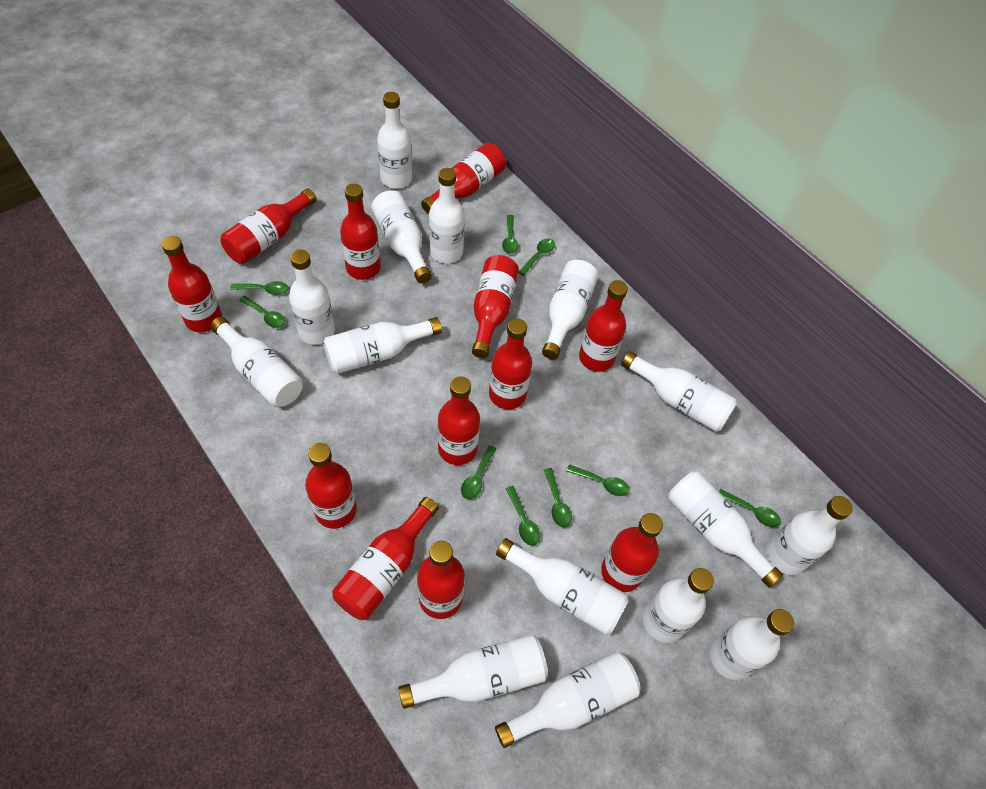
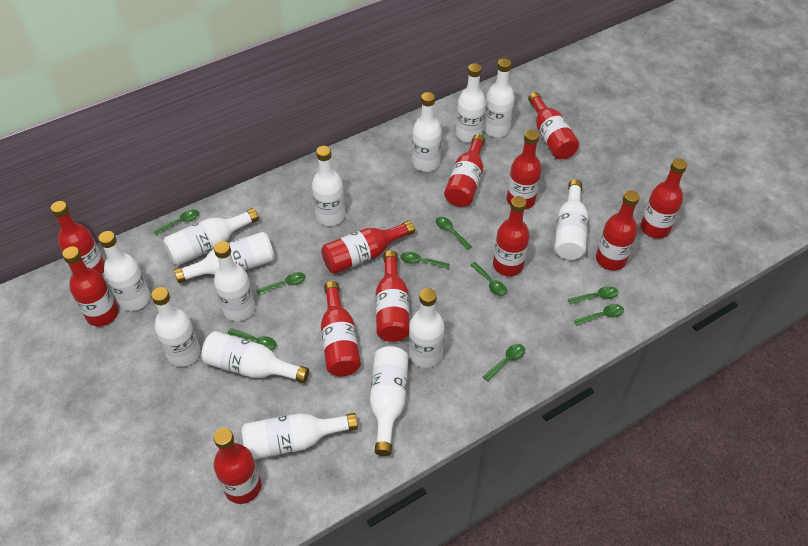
white bottle: [211,317,303,407] [289,249,335,345] [323,317,442,374] [371,190,432,283] [377,92,412,189] [398,634,548,709] [429,168,465,264] [495,652,641,748] [496,538,629,635] [542,260,598,359] [621,351,737,432] [643,568,714,643] [668,471,783,587] [710,609,794,680] [767,496,853,575] = 15 -> [98,231,150,311] [151,287,201,367] [163,208,259,266] [174,232,275,283] [201,331,309,383] [214,241,255,321] [242,413,358,460] [312,146,345,226] [370,346,409,456] [409,288,445,368] [412,92,442,172] [456,63,486,143] [483,58,515,137] [554,179,588,260] = 14

